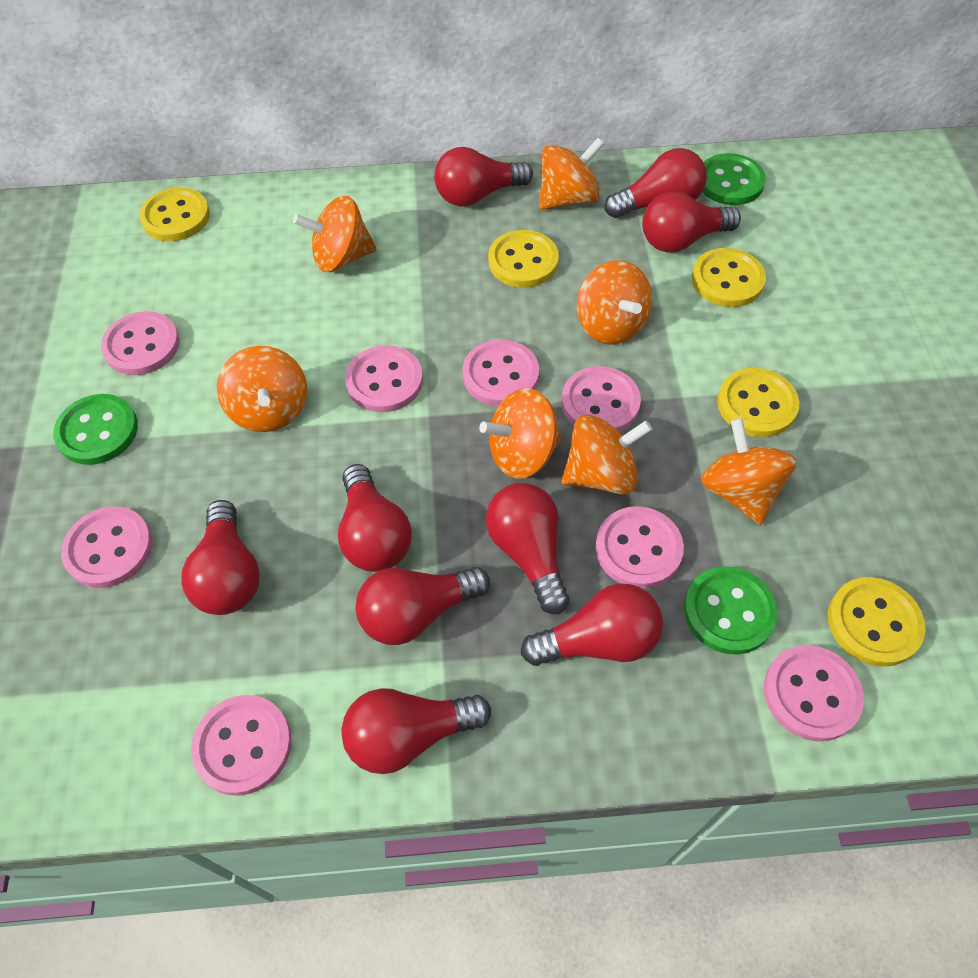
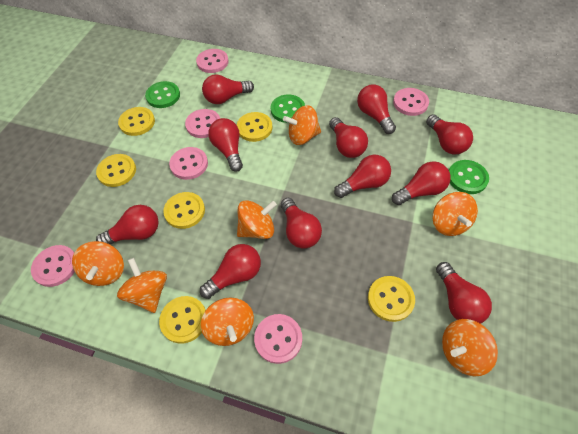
pink button: [61,507,152,588] [101,311,180,375] [191,695,292,796] [345,345,423,412] [462,339,539,406] [562,366,641,432] [595,506,684,588] [764,645,864,742] = 8 -> [31,245,75,287] [169,147,208,180] [185,109,220,138] [196,49,229,73] [254,314,302,364] [393,88,429,116] = 6
red light bulb: [181,500,260,615] [338,464,412,572] [341,688,491,774] [356,567,490,645] [434,147,533,206] [486,483,569,614] [521,584,663,666] [605,148,707,218] [642,191,741,252] = 9 -> [96,205,159,244] [200,244,261,299] [202,74,254,104] [208,118,243,172] [281,198,322,249] [329,117,368,158] [334,155,391,198] [357,85,396,134] [392,161,451,205] [426,114,473,155] [436,262,492,324] = 11
yellow button: [139,187,210,241] [488,230,559,288] [692,248,766,307] [717,368,799,437] [828,577,925,667] = 5 -> [96,154,136,187] [118,107,155,136] [159,296,206,344] [163,192,205,229] [237,112,272,142] [368,276,415,322] = 6

